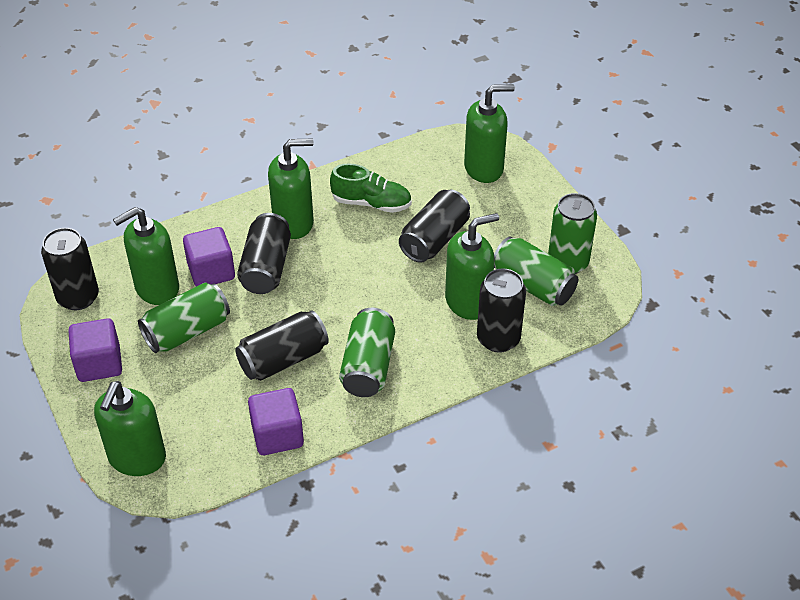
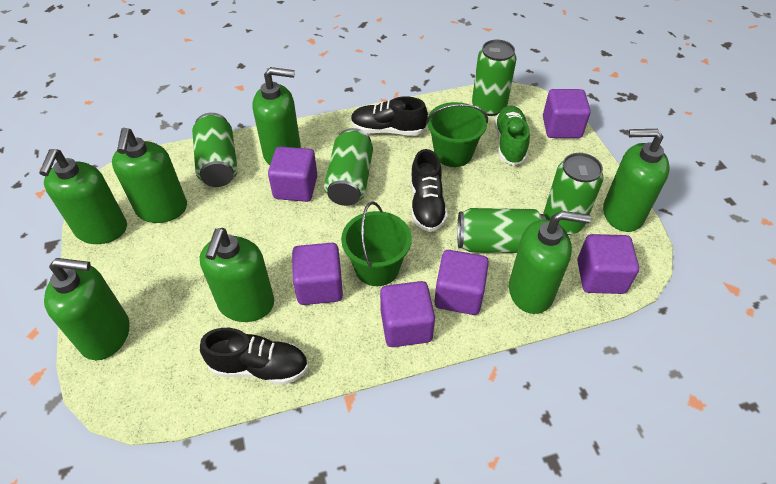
black can: [41,228,99,310] [235,310,329,381] [237,213,291,294] [399,190,470,263] [477,268,526,353] = 5 -> none = 0
black shoe: none = 0 -> [200,328,308,385] [351,96,428,136] [410,149,448,232] = 3
green bucket: none = 0 -> [341,202,412,286] [426,102,488,167] = 2
green can: [138,282,230,353] [339,308,395,397] [494,236,578,306] [548,193,597,274] = 4 -> [192,113,238,187] [324,128,373,206] [457,208,546,253] [472,40,517,116] [543,153,603,235] = 5
green soap dispenser: [94,381,166,476] [113,207,179,305] [268,139,314,239] [445,213,499,320] [464,84,515,183] = 5 -> [39,149,127,244] [44,258,129,360] [112,128,187,223] [200,228,274,322] [252,67,301,165] [509,211,591,314] [603,129,670,232] = 7
purple cube: [69,318,122,382] [183,227,235,286] [248,388,304,455] = 3 -> [268,146,317,202] [292,243,343,305] [380,281,435,347] [434,250,489,315] [543,89,591,138] [577,234,639,294] = 6

